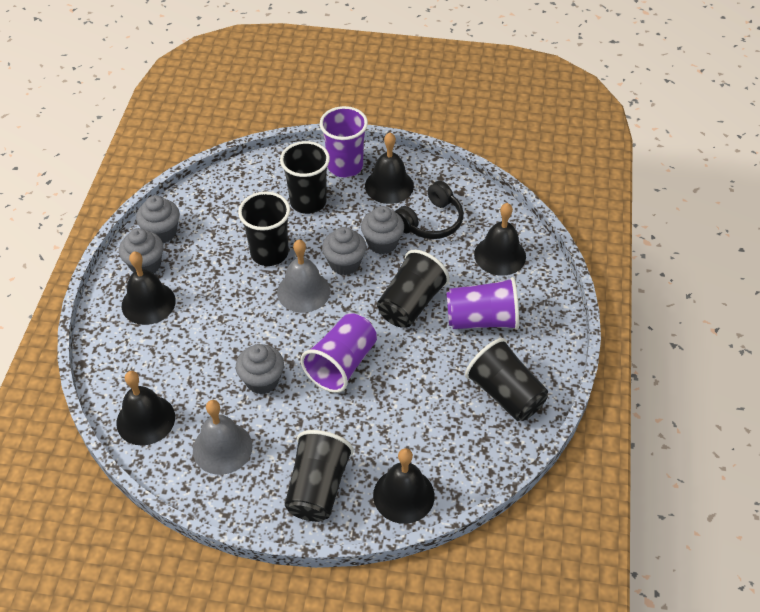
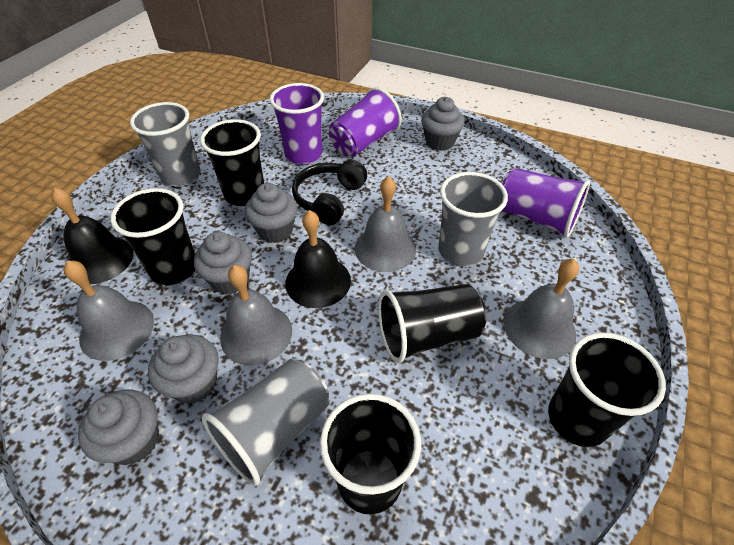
black bell: [116,371,175,446] [122,252,176,325] [365,132,414,204] [373,448,435,524] [474,203,526,276] = 5 -> [51,188,134,284] [285,210,351,308] = 2
grey bell: [193,400,253,475] [277,240,330,313] = 2 -> [64,260,154,361] [220,265,292,366] [355,176,416,272] [504,259,579,359] = 4
grey cup: none = 0 -> [130,102,201,186] [202,358,329,486] [438,172,508,266] = 3

